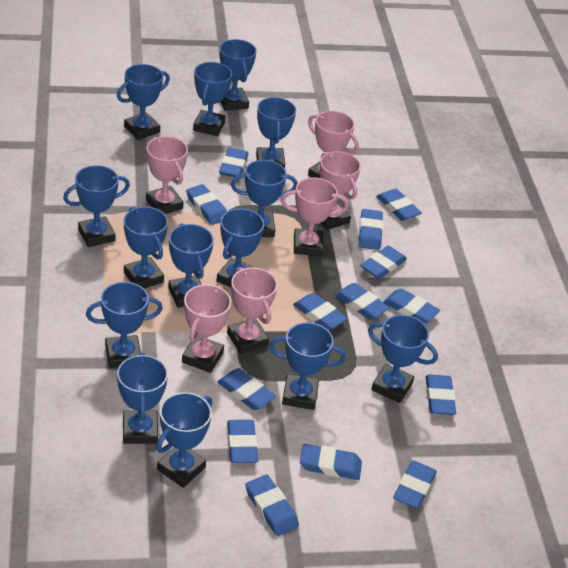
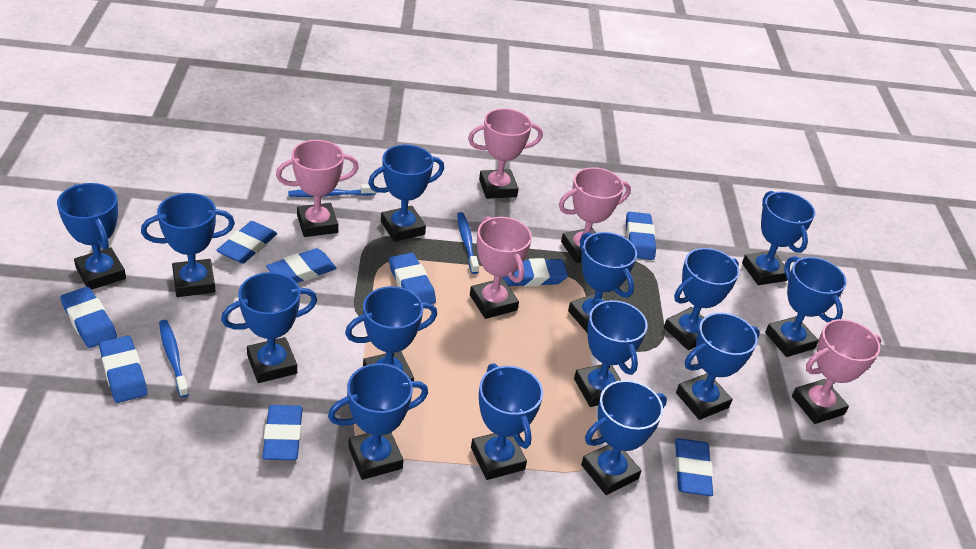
blue eraser: [186,184,227,225] [218,368,276,410] [219,148,249,177] [227,420,258,463] [245,474,299,536] [293,293,348,330] [300,444,362,480] [335,283,390,320] [359,209,383,250] [360,246,407,279] [376,189,422,221] [383,289,440,324] [393,460,437,509] [426,374,456,415] = 14 -> [60,287,117,348] [99,336,147,403] [216,221,277,264] [262,405,303,460] [266,248,337,283] [389,253,436,304] [502,258,568,287] [626,212,656,260] [675,438,713,496] = 9
blue toothbrush: none = 0 -> [159,320,189,397] [288,184,376,197] [457,212,479,274] = 3
pink trophy: [146,136,188,214] [182,284,231,373] [227,267,278,354] [281,177,348,256] [308,111,359,178] [320,151,361,230] = 6 -> [276,140,359,237] [468,108,543,199] [470,216,532,319] [559,167,631,263] [792,319,881,424] = 5

